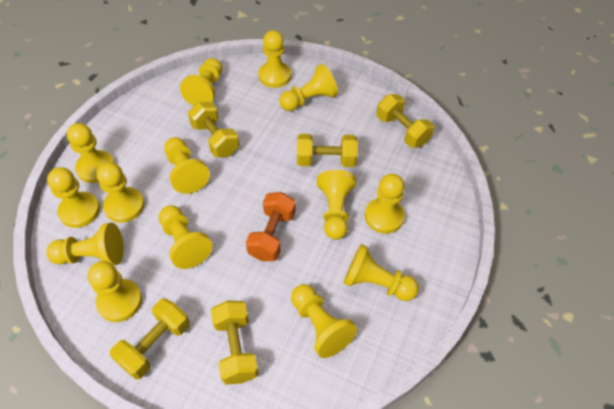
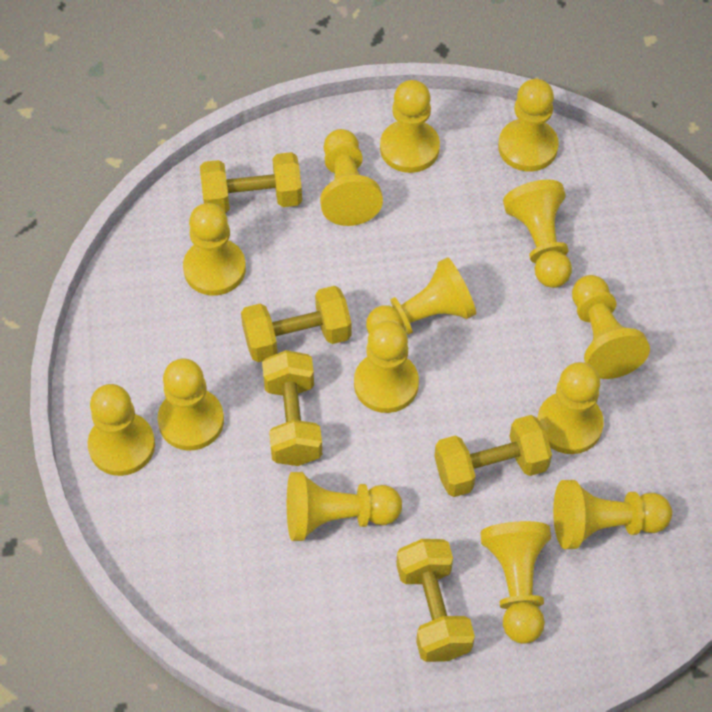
orange dumbbell: [246,192,296,261] = 1 -> none = 0

